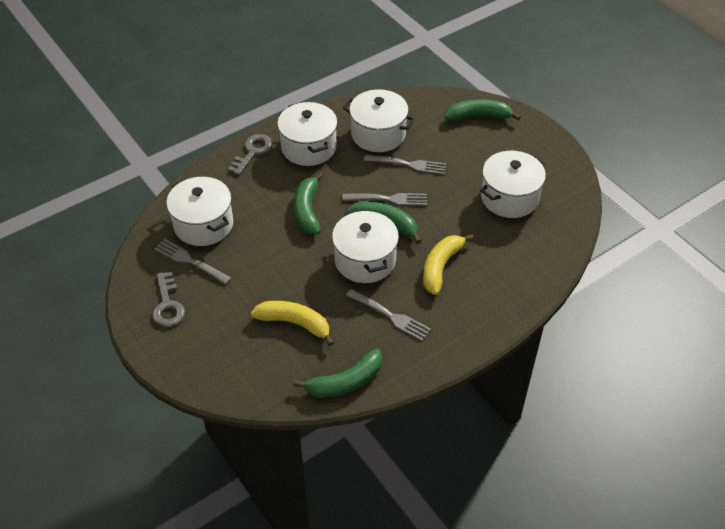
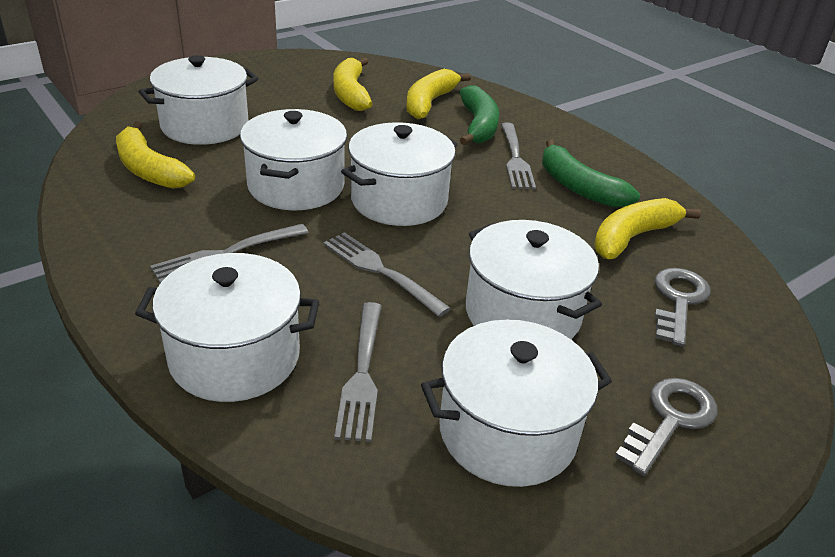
green banana: [294,172,324,234] [294,349,382,398] [346,201,421,244] [445,100,521,121] = 4 -> [459,85,499,146] [542,139,640,208] = 2
white pot: [166,177,233,246] [277,102,337,166] [332,209,399,283] [343,89,415,152] [480,151,546,218] = 5 -> [135,253,319,402] [138,55,258,145] [240,109,347,210] [341,122,457,226] [421,319,612,487] [466,220,602,339] = 6
yellow banana: [251,301,334,346] [423,234,474,295] = 2 -> [116,122,195,189] [333,57,373,111] [406,69,471,119] [594,198,701,259] = 4

